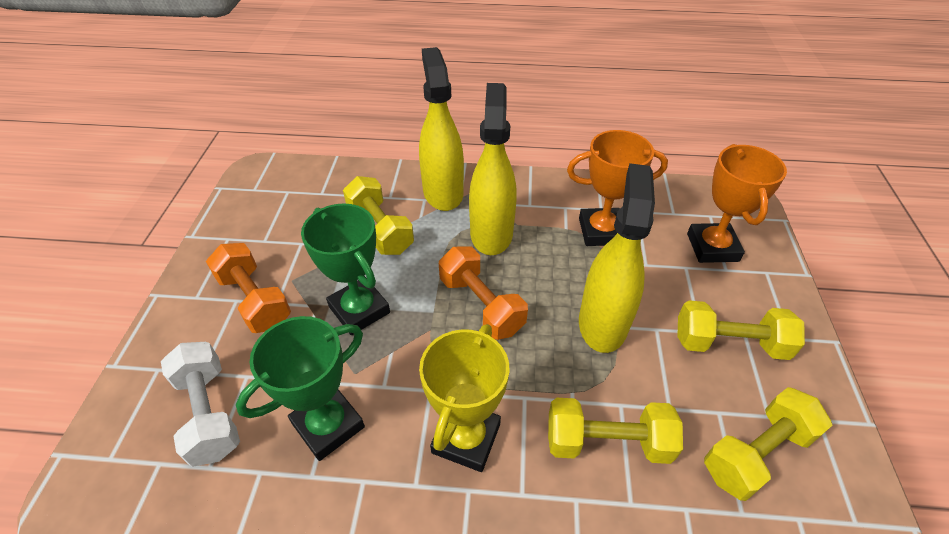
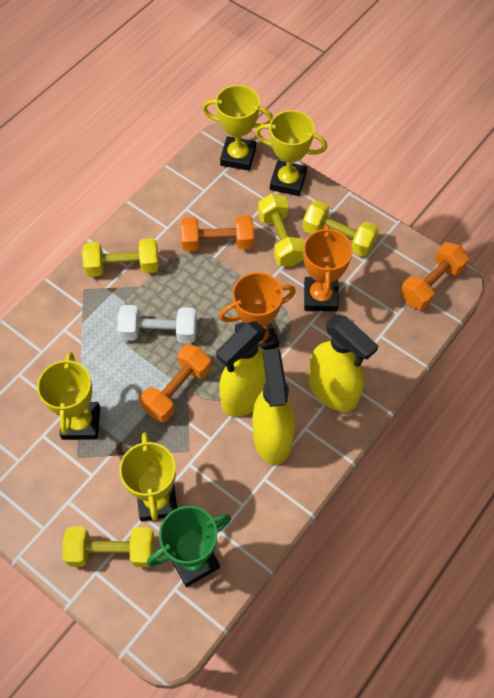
green trophy: [236,316,365,461] [301,204,390,335] = 2 -> [147,506,231,587] = 1
orange dumbbell: [206,243,291,333] [439,246,528,340] = 2 -> [140,344,211,423] [181,215,254,251] [400,242,469,310] = 3
yellow trophy: [419,324,509,472] = 1 -> [37,352,100,440] [119,432,177,521] [202,85,273,171] [255,110,327,196] = 4

